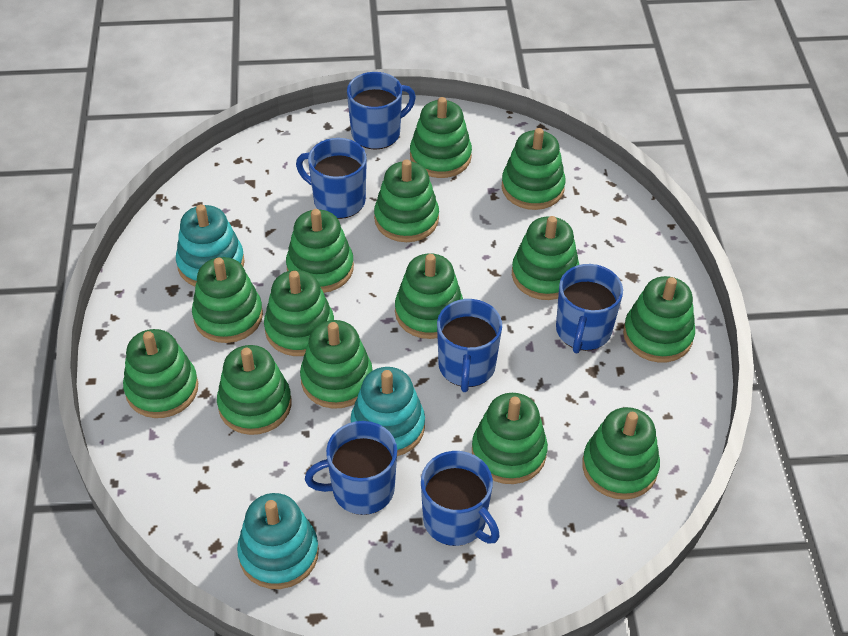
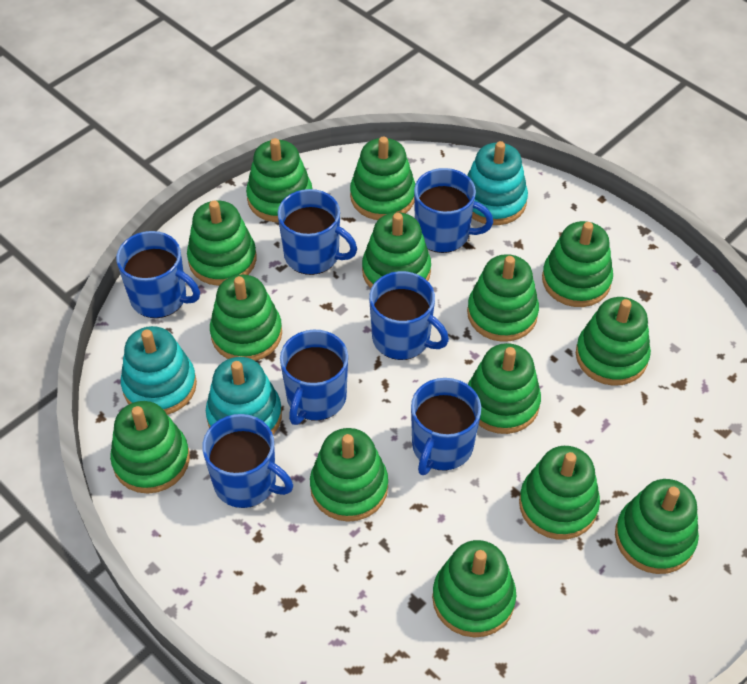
blue mug: [296,138,367,219] [305,421,397,515] [347,72,416,150] [421,451,500,546] [437,299,502,392] [556,264,623,353] = 6 -> [116,231,200,318] [202,414,293,508] [278,189,357,275] [280,330,348,425] [369,271,449,360] [411,378,481,475] [414,168,493,253] = 7

